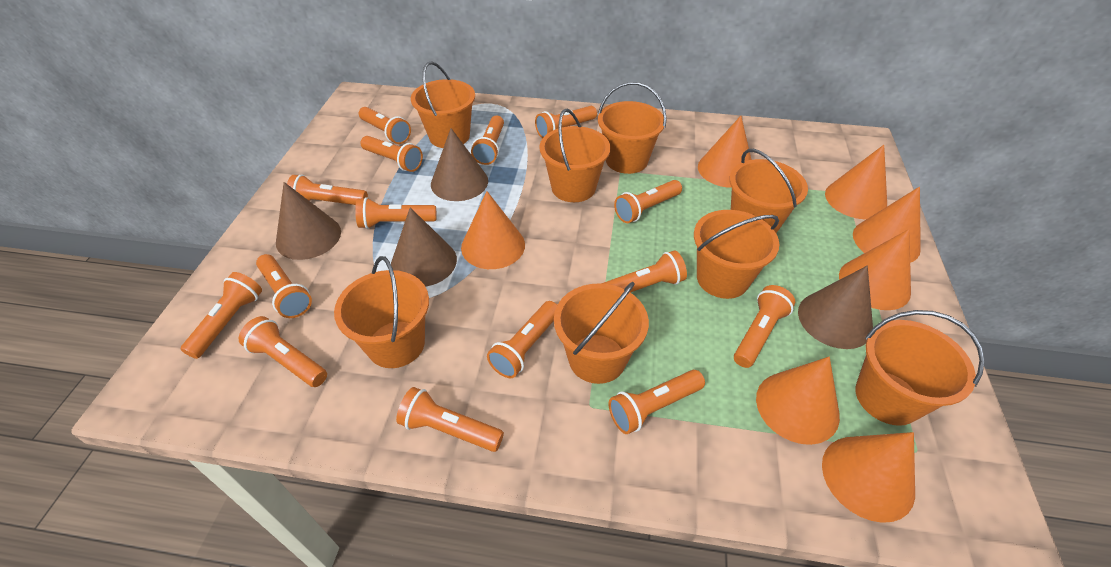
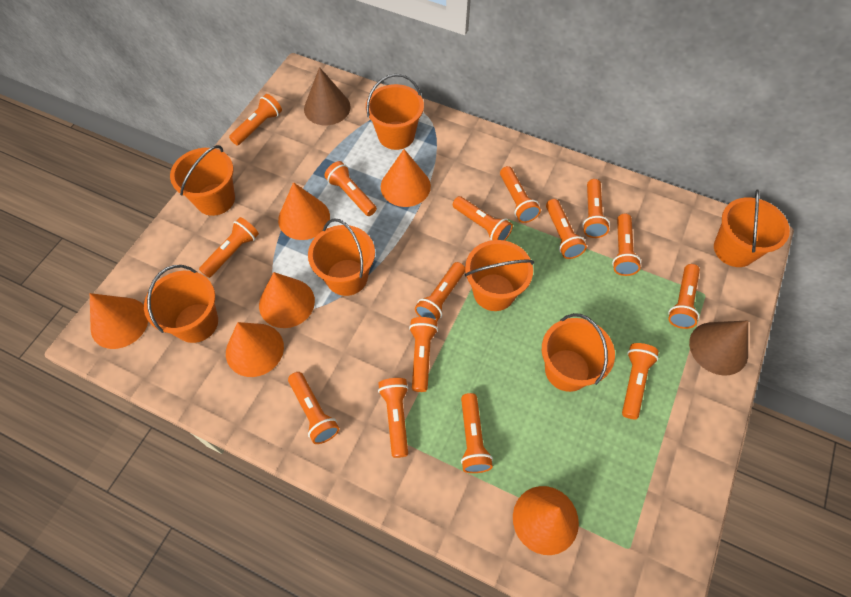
brown cone: [276,182,341,260] [391,207,457,287] [431,128,488,201] [798,266,873,349] = 4 -> [304,67,351,125] [689,320,748,375] = 2
orange bucket: [334,256,429,368] [411,62,475,148] [539,109,610,202] [554,282,649,384] [598,82,667,174] [694,210,780,299] [729,149,808,233] [855,310,985,426] = 8 -> [144,265,218,343] [170,145,235,216] [308,219,375,296] [366,74,424,150] [465,240,534,311] [542,313,615,392] [714,190,790,267] = 7
orange cone: [461,191,525,269] [698,116,752,188] [756,357,840,445] [822,432,915,523] [825,145,887,219] [839,229,911,310] [853,187,921,263] = 7 -> [90,293,148,349] [226,322,284,377] [259,272,315,328] [278,182,330,240] [381,149,431,207] [513,486,579,555] = 6

